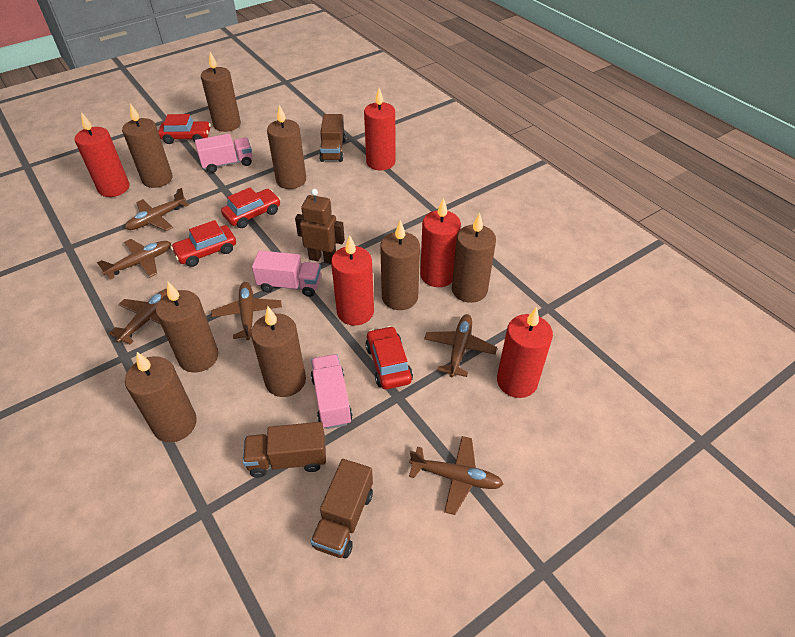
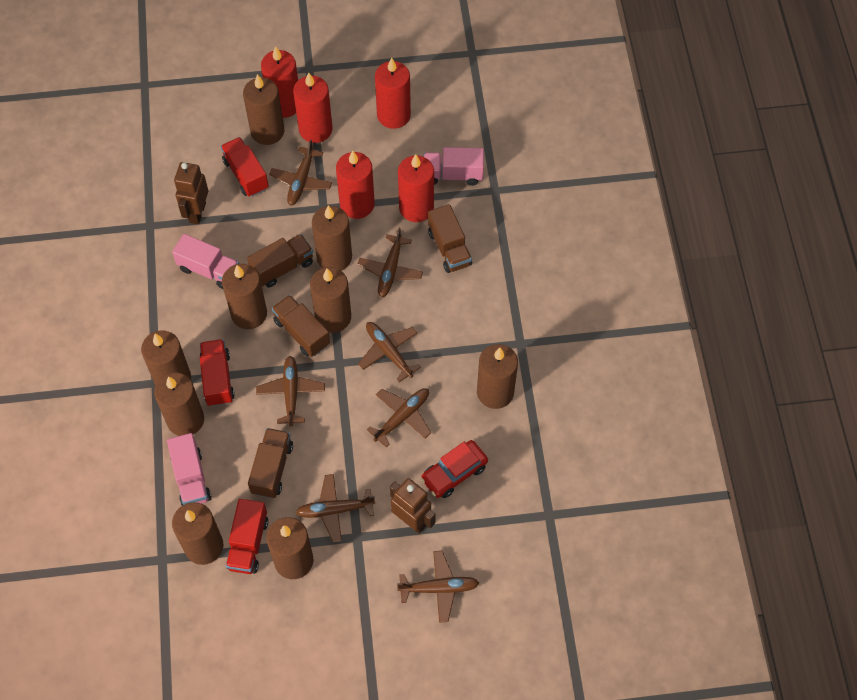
brown candle: [122,103,173,188] [125,352,197,442] [156,282,218,373] [201,52,241,132] [251,306,306,397] [267,105,306,189] [380,220,420,310] [452,213,496,303] = 8 -> [141,330,191,385] [154,372,204,436] [172,502,223,565] [222,264,267,329] [243,74,284,145] [266,517,313,579] [310,267,351,333] [312,206,352,271] [477,344,518,409] = 9
brown plane: [97,239,171,279] [108,289,167,345] [125,188,189,231] [211,282,282,340] [409,436,503,515] [424,314,497,377] = 6 -> [256,356,325,426] [269,140,332,206] [296,474,375,543] [357,228,423,297] [358,322,421,382] [367,388,431,448] [397,551,479,623] = 7
brown robot: [295,189,345,264] = 1 -> [174,162,208,224] [390,478,436,534] = 2
brown truck: [243,422,326,478] [310,459,373,558] [319,114,345,162] = 3 -> [247,234,313,288] [248,428,293,498] [272,295,330,357] [428,204,472,273] = 4
red car: [158,114,211,144] [171,220,236,267] [221,187,281,228] [365,326,413,389] = 4 -> [421,440,488,498] = 1
red truck: none = 0 -> [200,339,235,406] [221,137,269,197] [226,499,268,574] = 3

